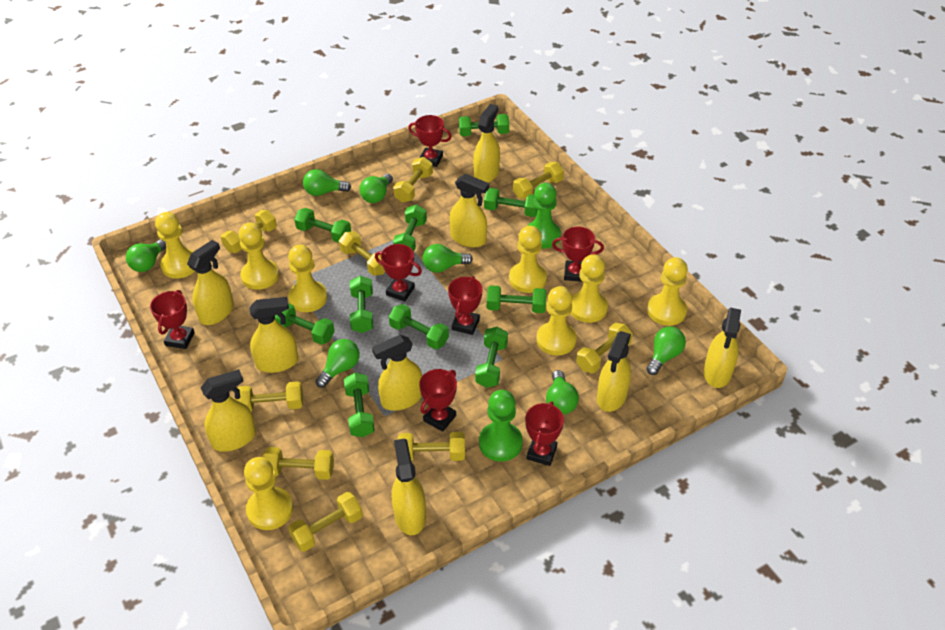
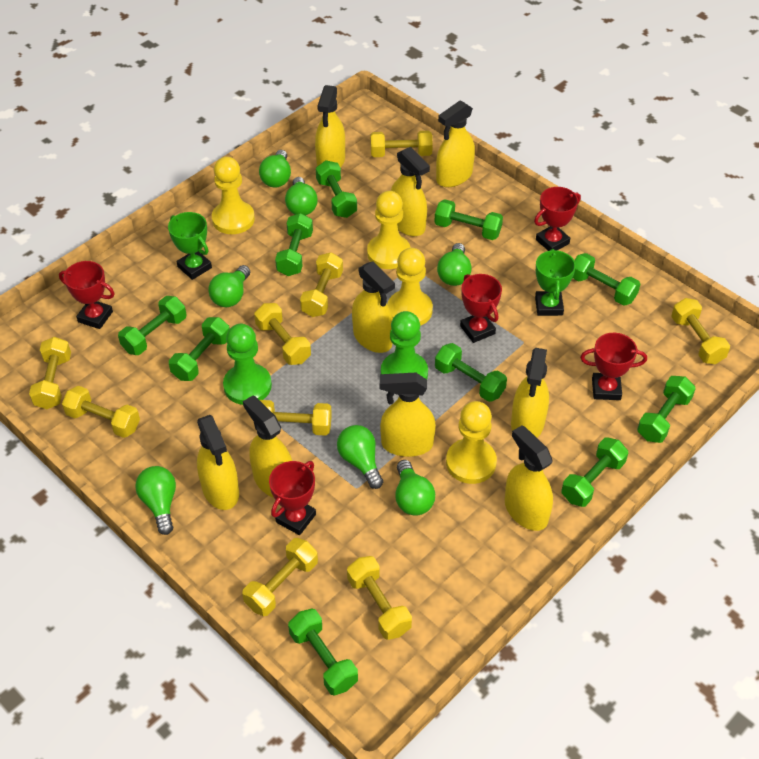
green trophy: none = 0 -> [168,212,212,280] [535,249,576,316] = 2
red trophy: [150,290,195,349] [375,244,422,301] [408,115,452,167] [419,369,457,432] [448,276,483,335] [525,401,564,466] [552,227,604,282] = 7 -> [59,261,115,329] [269,461,316,535] [460,274,502,343] [534,187,581,251] [580,333,647,400] = 5
yellow pawn: [155,212,195,279] [238,223,279,290] [244,457,293,530] [288,245,327,312] [509,226,547,293] [536,286,577,355] [571,254,608,323] [647,257,688,326] = 8 -> [212,157,255,234] [367,191,411,269] [387,248,433,326] [446,401,497,484] = 4

